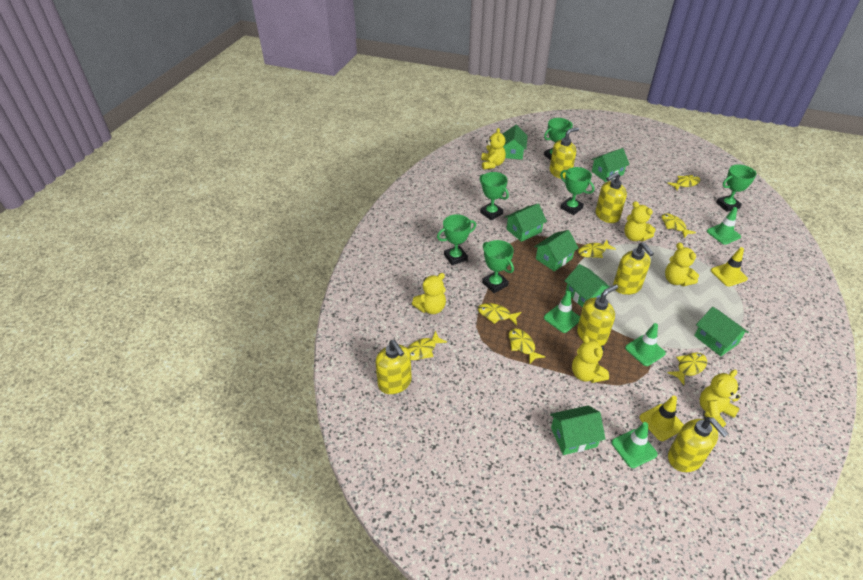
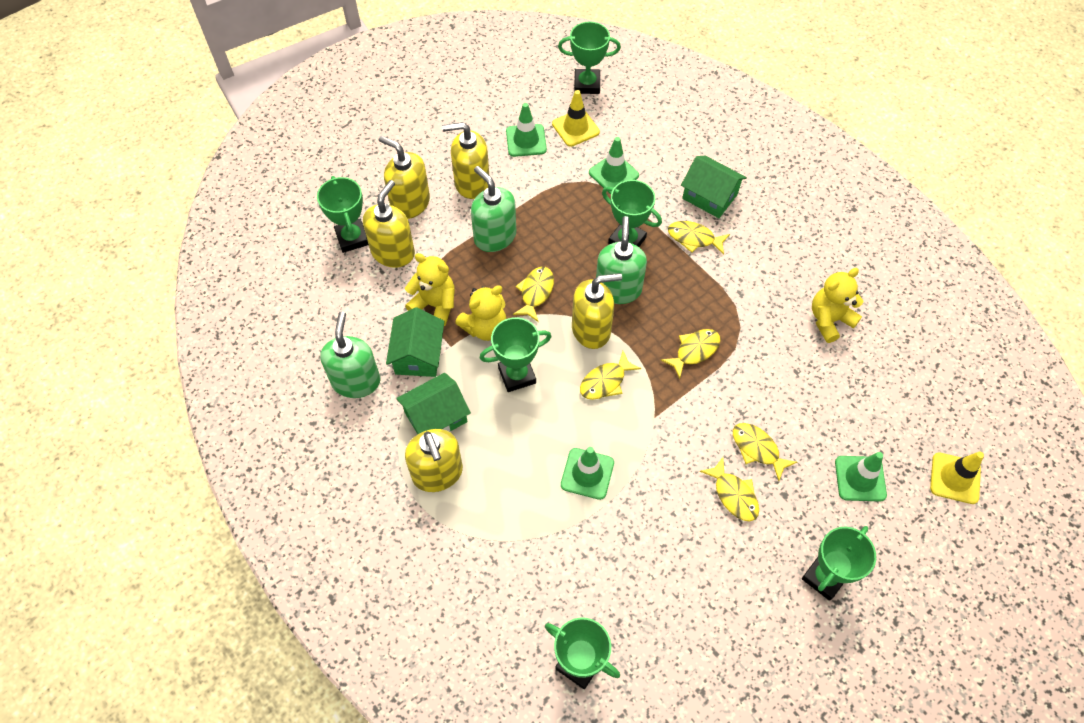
green house: [503,125,527,160] [505,203,547,242] [534,230,579,271] [550,405,605,455] [564,264,610,308] [591,148,630,182] [694,307,749,356] = 7 -> [386,307,444,377] [396,373,471,434] [681,156,747,218] = 3
green soap dispenser: none = 0 -> [320,311,380,398] [471,166,516,252] [596,216,647,304] = 3
yellow fish: [407,331,447,360] [478,303,521,325] [509,328,545,365] [578,240,616,258] [662,213,696,238] [667,175,700,191] [667,352,707,385] = 7 -> [513,267,554,322] [580,351,641,400] [661,329,720,379] [668,221,730,255] [700,457,759,521] [733,423,797,481] = 6
yellow soap dispenser: [375,340,412,394] [550,127,579,179] [577,284,618,346] [595,172,627,223] [613,243,654,295] [668,417,728,472] = 6 -> [363,180,415,268] [379,136,430,219] [405,429,463,492] [442,122,489,199] [572,273,622,349] = 5
yellow teddy bear: [412,273,446,314] [481,128,506,170] [572,335,609,383] [624,201,655,241] [665,242,699,286] [699,370,740,427] = 6 -> [405,253,455,326] [455,285,506,341] [812,268,864,343] = 3

